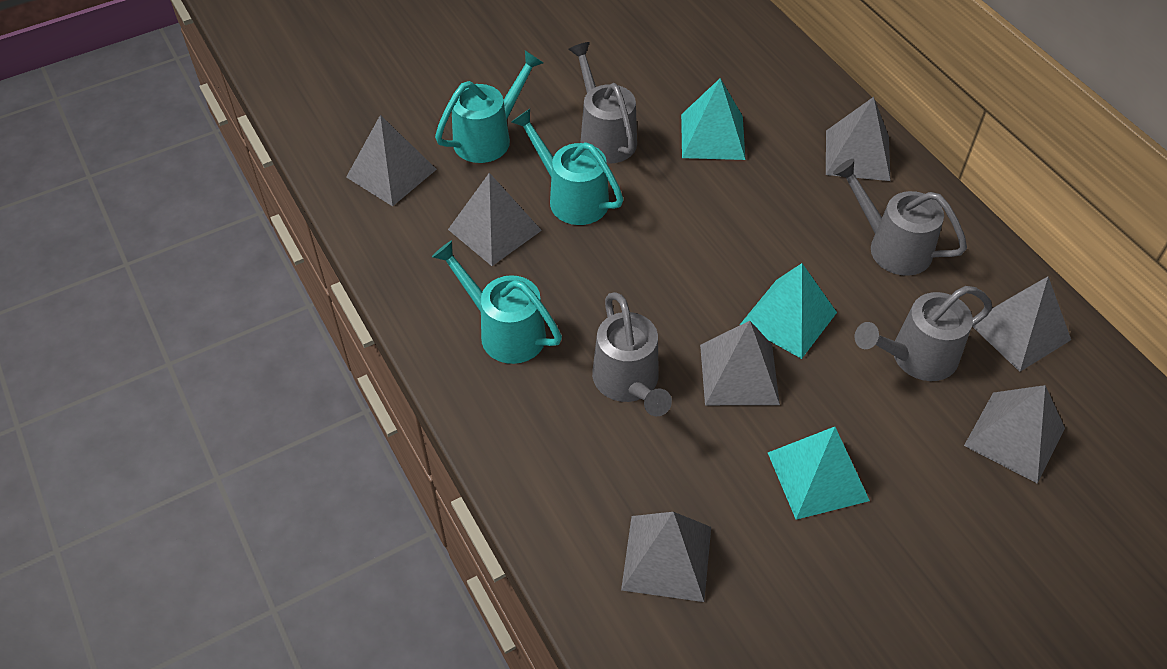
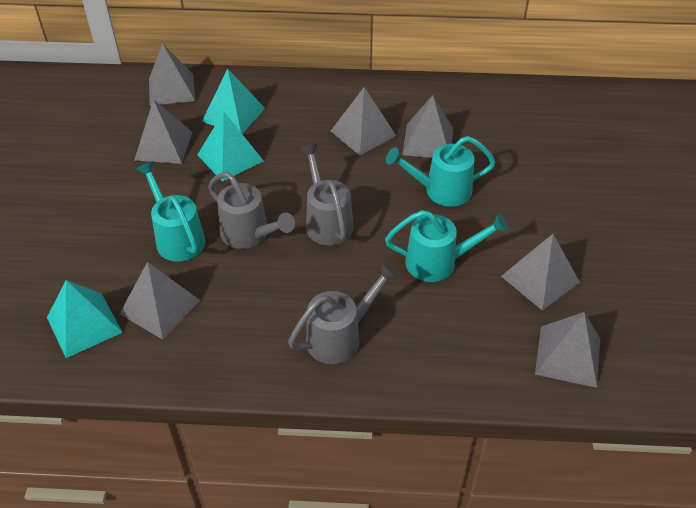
grey watering can: [568,42,637,164] [592,292,672,416] [833,159,967,276] [855,286,992,381] = 4 -> [208,172,295,249] [288,263,399,364] [300,144,353,245] = 3

